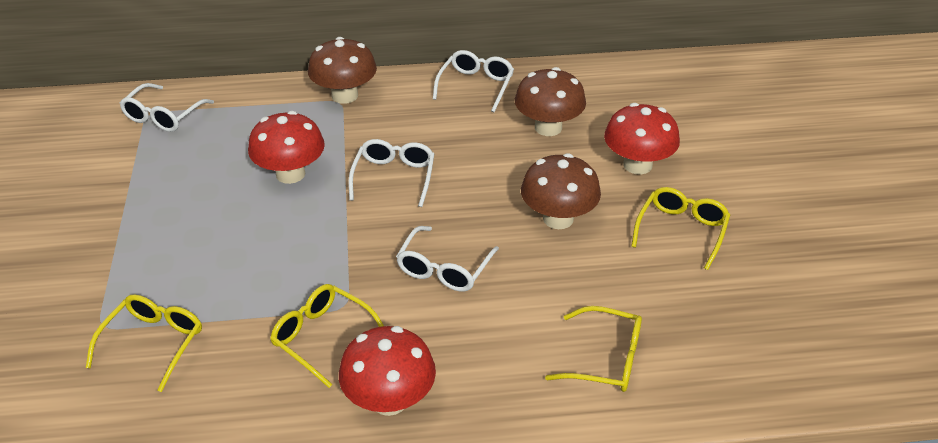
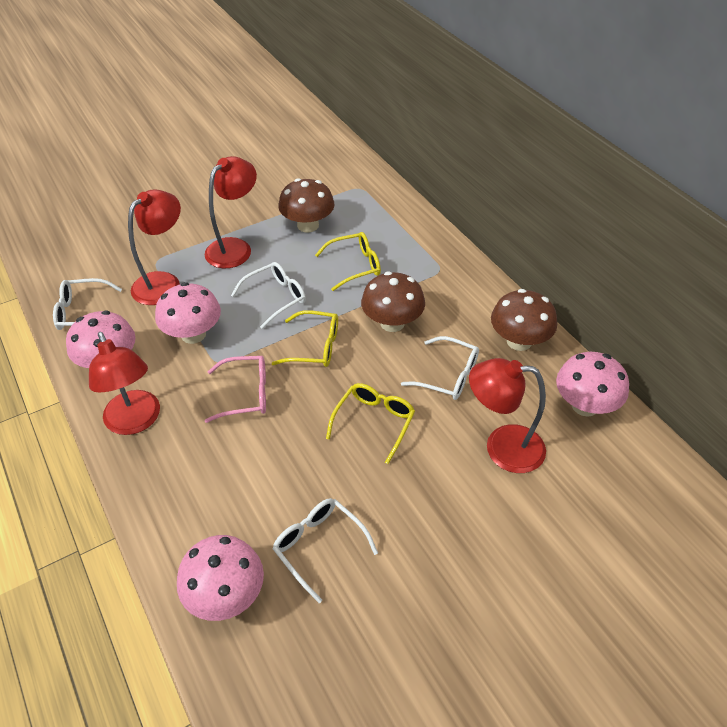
pink glasses: none = 0 -> [205,356,266,423] = 1
pink mushroom: none = 0 -> [66,311,136,368] [155,282,221,344] [177,535,264,621] [556,352,629,417] = 4
red lamp: none = 0 -> [89,332,160,435] [128,189,181,305] [205,156,257,268] [469,358,546,473] = 4
red mushroom: [248,111,325,184] [339,326,436,416] [604,103,680,175] = 3 -> none = 0
yellow glasses: [86,295,202,392] [270,284,384,388] [545,306,642,392] [631,187,730,270] = 4 -> [271,310,338,367] [315,232,381,291] [326,383,415,464] = 3

